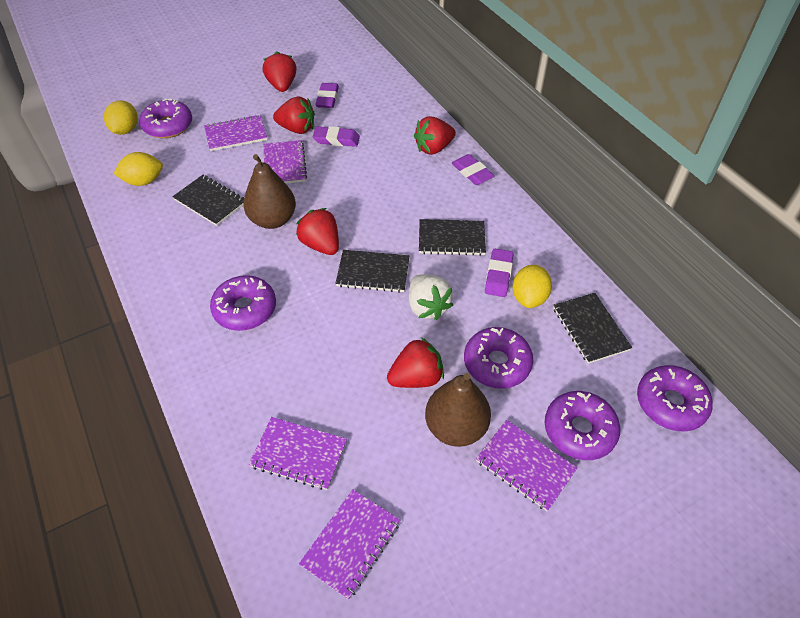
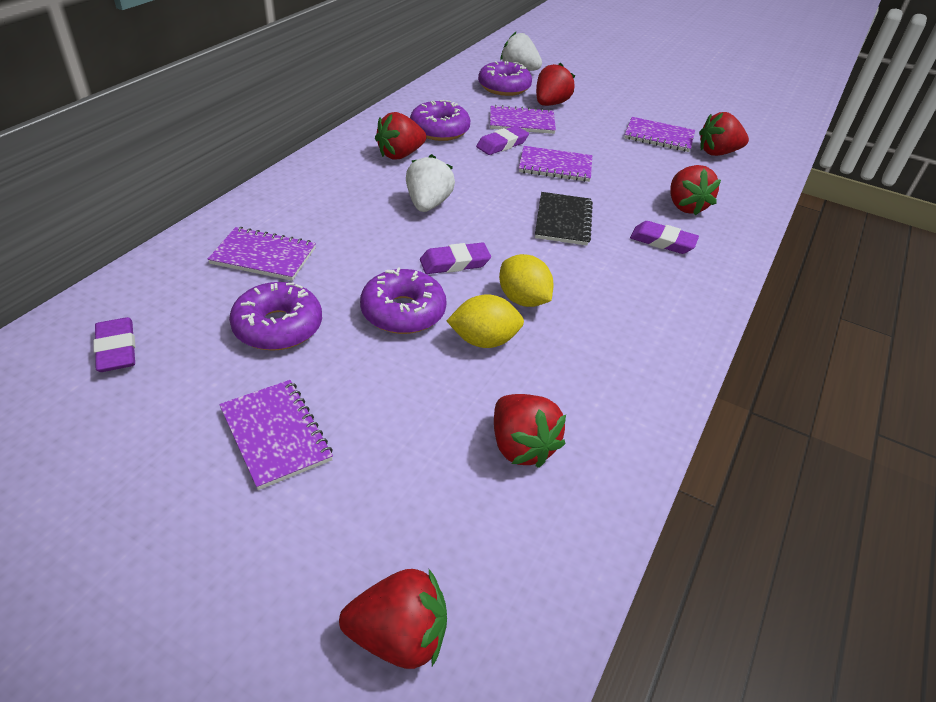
black notebook: [172,175,244,226] [335,250,409,293] [419,219,486,256] [553,293,632,364] = 4 -> [535,192,593,246] = 1
brown pear: [243,154,296,229] [425,373,491,447] = 2 -> none = 0
purple donut: [139,99,192,138] [210,275,276,331] [464,327,533,389] [545,391,620,460] [637,365,713,432] = 5 -> [229,282,322,351] [360,268,447,334] [410,100,470,141] [478,61,532,96] = 4
red strawberry: [263,51,296,92] [273,96,315,134] [296,208,339,255] [387,337,444,388] [414,116,456,155] = 5 -> [339,569,447,669] [375,112,426,160] [494,394,566,468] [536,62,575,106] [671,165,721,216] [699,112,749,156] = 6
white strawberry: [409,274,453,320] = 1 -> [406,154,455,212] [500,31,542,71] = 2
yellow lemon: [104,100,138,135] [113,152,163,186] [513,265,552,308] = 3 -> [447,294,524,348] [499,254,554,307] = 2

